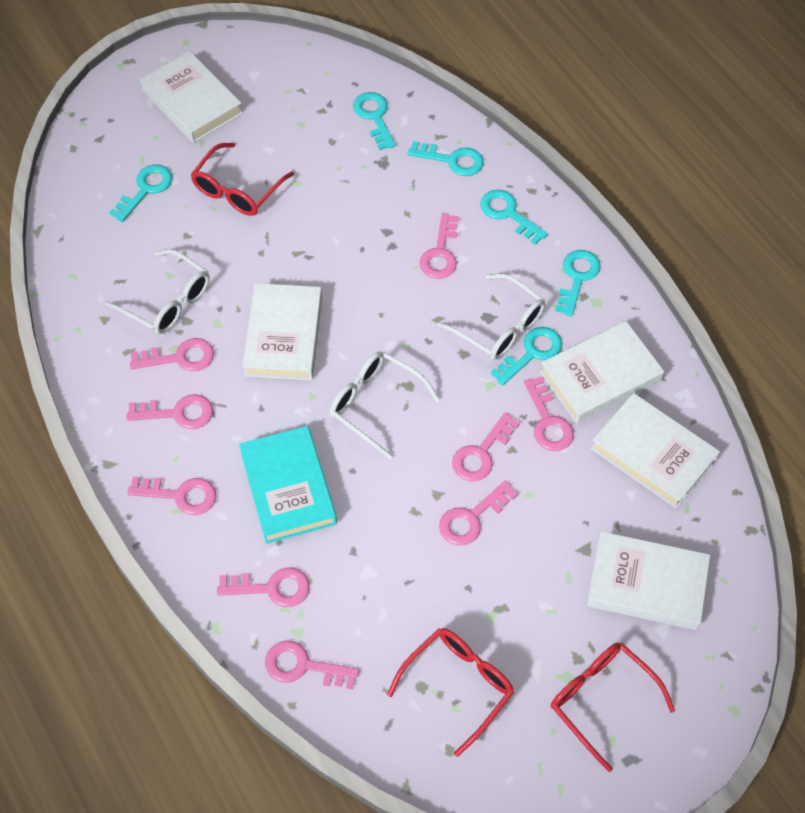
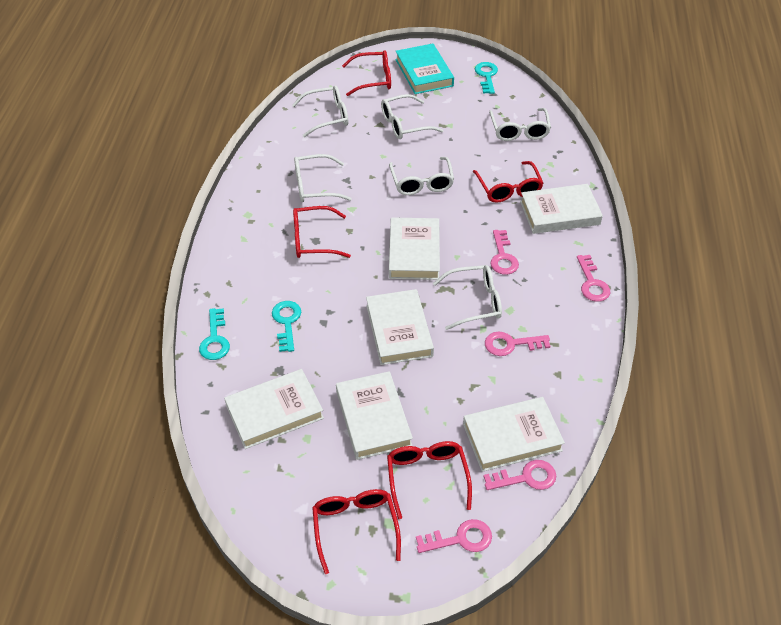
pink key: [126,394,213,429] [127,477,216,515] [130,338,214,371] [217,567,310,607] [265,640,359,690] [419,213,459,279] [439,481,518,545] [452,412,520,481] [524,376,574,451] = 9 -> [416,519,492,553] [483,460,556,490] [485,332,550,356] [490,230,519,275] [577,255,610,302] = 5
red glasses: [191,143,294,216] [387,628,514,757] [551,643,675,772] = 3 -> [293,206,351,258] [312,489,401,574] [342,50,391,96] [387,441,472,519] [473,161,543,203] = 5
turquoise key: [109,165,173,222] [353,92,396,150] [407,141,484,176] [480,190,548,245] [490,327,562,386] [555,250,601,316] = 6 -> [199,308,230,360] [272,301,301,352] [475,62,498,94] = 3
white book: [140,51,243,143] [242,283,322,380] [540,321,664,423] [587,531,710,630] [591,393,720,509] = 5 -> [224,369,324,449] [336,371,413,460] [366,289,434,365] [389,217,440,280] [463,397,565,472] [520,184,603,234] = 6
white glasses: [105,249,210,334] [330,351,440,459] [438,274,545,360] = 3 -> [292,85,348,137] [294,154,352,202] [381,94,444,139] [389,157,454,195] [433,265,502,330] [489,108,551,141] = 6

